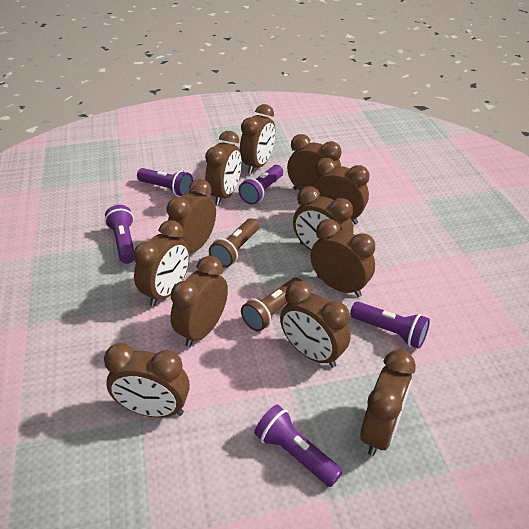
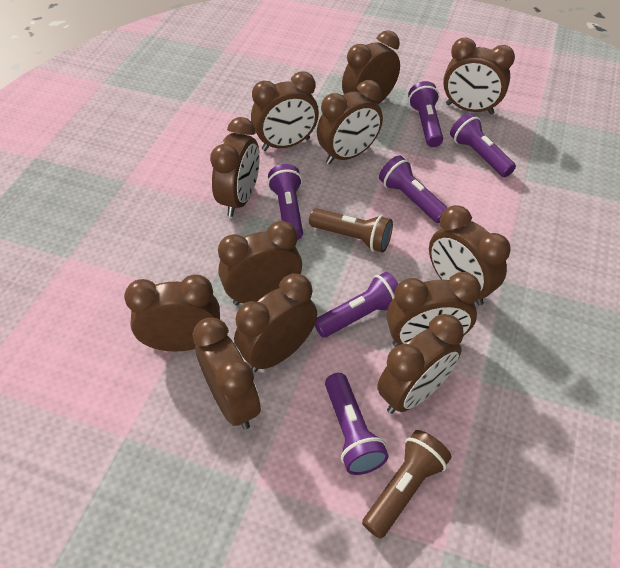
purple flashlight: [105,205,134,264] [137,168,193,197] [239,165,283,205] [254,405,343,487] [350,302,430,349] = 5 -> [267,164,303,240] [315,272,398,338] [325,373,389,475] [379,155,448,223] [408,81,443,147] [450,113,516,177] = 6

